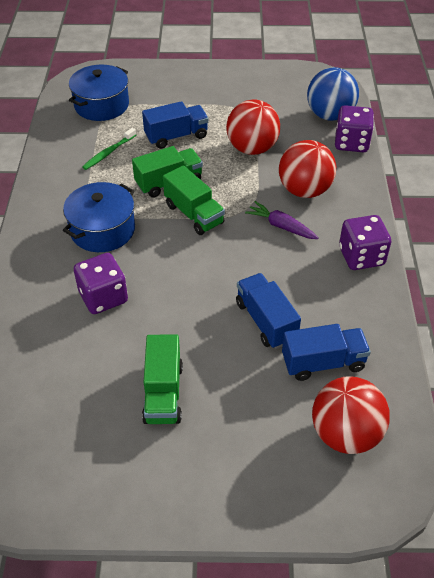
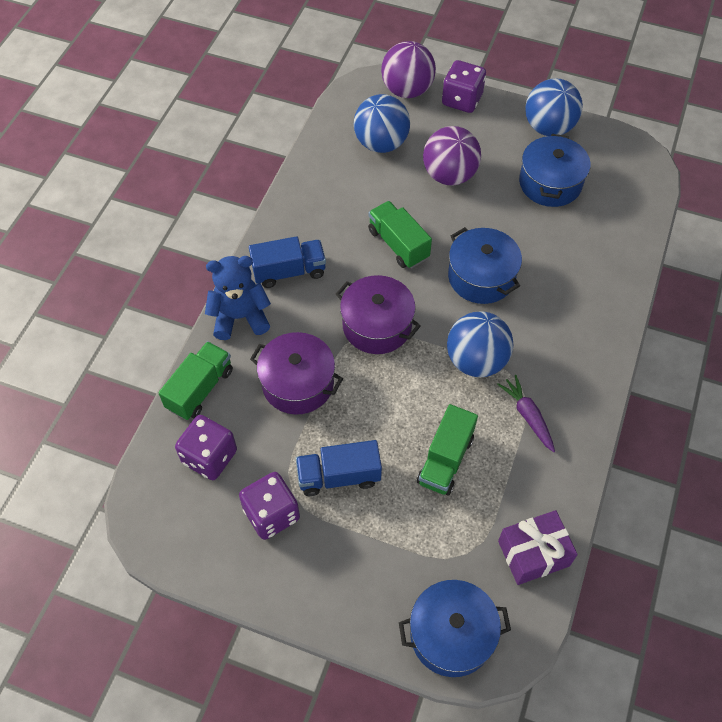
blue ball: [307,67,359,121] = 1 -> [354,94,410,153] [447,311,513,377] [525,78,583,136] = 3
blue pot: [63,182,135,252] [69,65,129,121] = 2 -> [399,580,511,677] [448,227,522,304] [519,134,590,207] = 3
blue teddy bear: none = 0 -> [205,256,271,340] = 1
blue truck: [142,101,209,149] [236,273,301,349] [282,324,371,381] = 3 -> [249,236,326,288] [296,440,382,496] = 2
green toothbrush: [82,128,136,170] = 1 -> none = 0
purple ball: none = 0 -> [381,41,436,98] [423,126,481,186] = 2
purple gift: none = 0 -> [498,510,578,585] = 1
purple pot: none = 0 -> [250,332,343,415] [336,275,421,354] = 2
red ball: [226,99,280,155] [279,140,336,198] [312,376,390,454] = 3 -> none = 0

